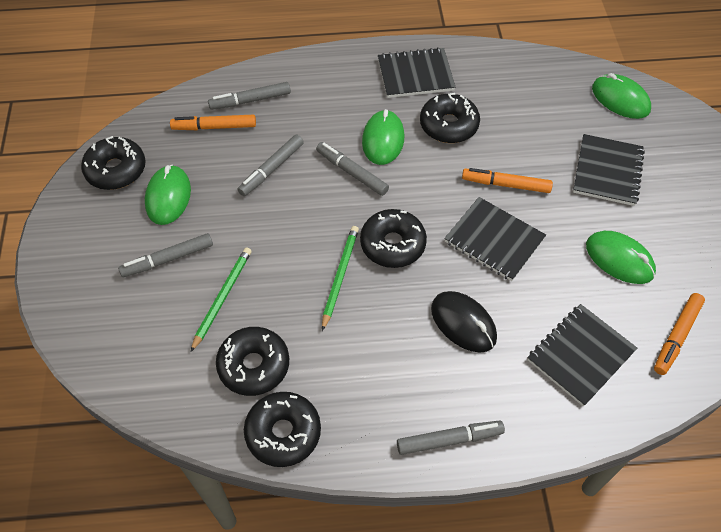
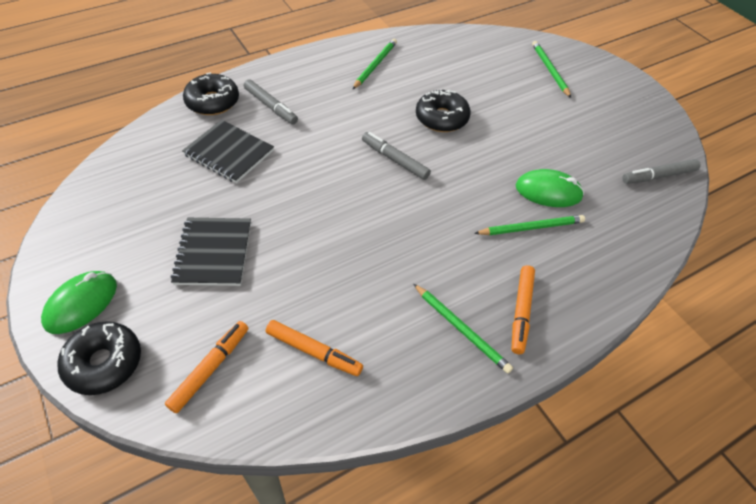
black donut: [81,136,146,190] [216,327,289,396] [244,392,321,467] [360,209,427,268] [420,93,480,143] = 5 -> [57,321,141,395] [183,72,239,115] [416,90,471,132] = 3
black mouse: [431,291,497,353] = 1 -> none = 0
black notebook: [378,47,456,98] [444,197,546,281] [527,304,637,407] [573,134,645,206] = 4 -> [171,218,251,286] [182,120,274,183] = 2
green mouse: [145,165,191,225] [362,109,404,165] [586,231,656,284] [592,73,651,119] = 4 -> [41,271,117,334] [516,169,584,207] = 2
green pencil: [191,247,252,352] [322,226,359,331] = 2 -> [353,39,397,89] [414,284,513,373] [474,215,585,235] [532,41,571,98] = 4
grey marker: [118,233,213,277] [208,82,291,110] [238,135,304,196] [316,142,389,196] [397,421,505,455] = 5 -> [244,79,298,125] [362,132,431,180] [622,159,701,184] = 3

